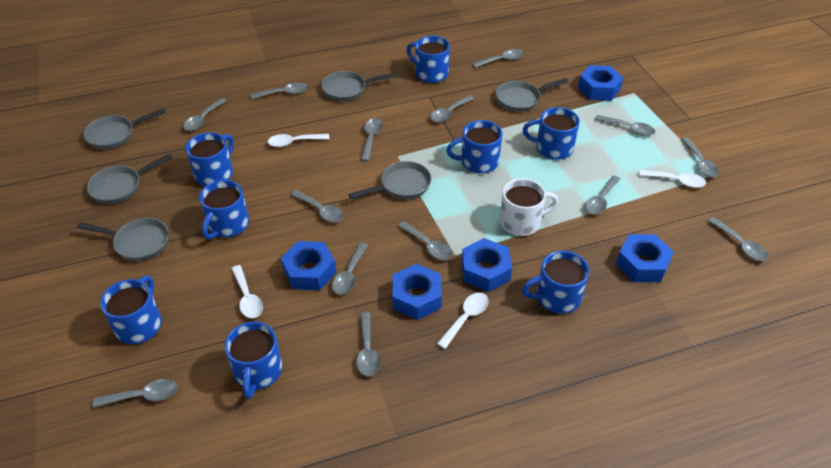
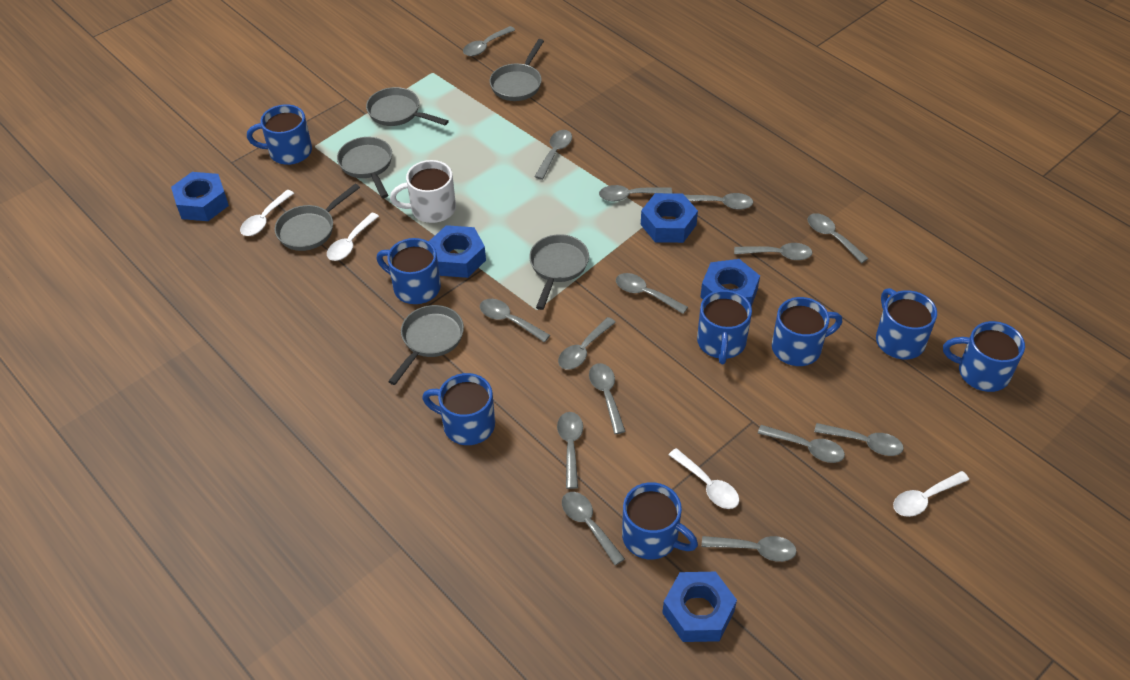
grey spoon: [93,379,178,408] [183,98,226,131] [251,82,308,99] [291,190,344,222] [332,242,368,295] [356,312,381,377] [361,118,383,161] [398,221,452,260] [430,95,474,122] [472,49,524,68] [585,175,620,214] [595,115,655,136] [681,137,719,177] [708,217,768,261] = 14 -> [463,26,515,56] [480,299,550,342] [534,130,572,180] [557,412,583,489] [558,317,616,370] [562,492,625,565] [589,363,626,434] [599,185,672,201] [616,273,688,314] [685,193,753,210] [701,536,797,562] [734,243,813,260] [758,425,845,463] [807,213,869,263] [814,423,904,456] = 15

